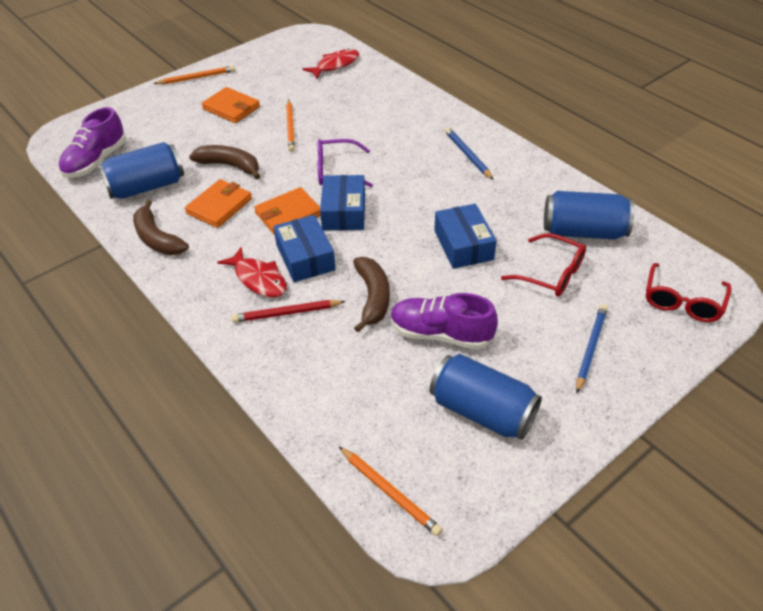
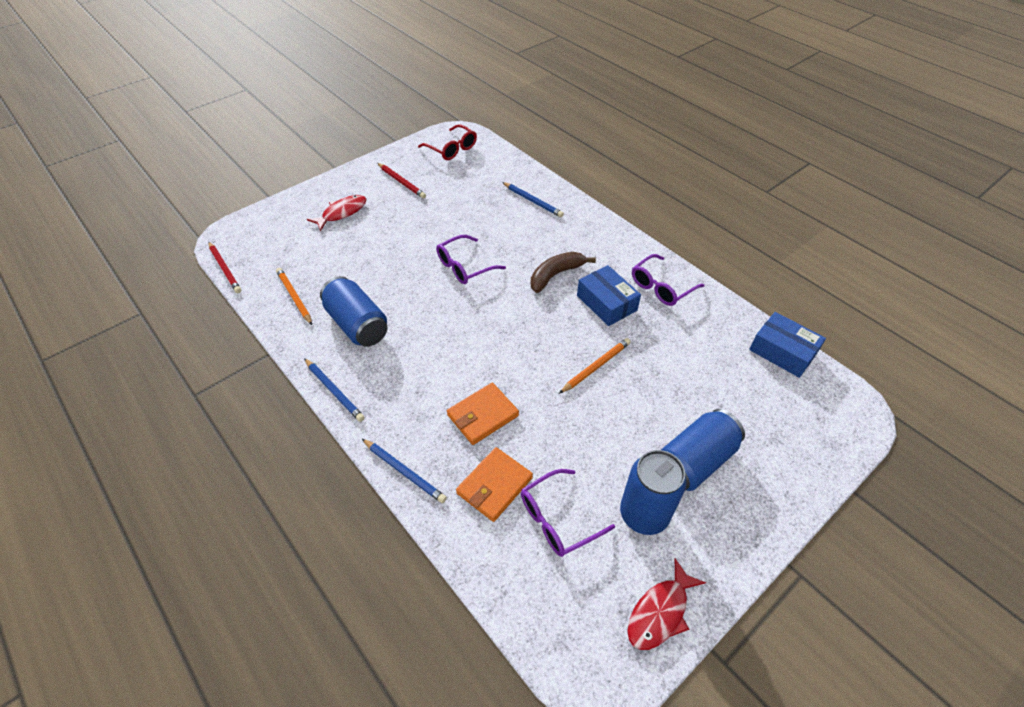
blue box: [273,215,336,282] [320,175,365,230] [434,204,497,269] = 3 -> [577,265,641,326] [749,312,826,378] = 2
blue pencil: [445,127,494,180] [576,304,608,393] = 2 -> [304,358,365,422] [362,439,447,503] [502,182,564,217] = 3
brown banana: [133,200,189,255] [189,145,260,180] [353,257,390,333] = 3 -> [531,252,596,293] = 1
orange pencil: [153,66,235,84] [286,100,295,152] [338,446,443,536] = 3 -> [276,268,312,325] [559,338,631,394] = 2
orange wallet: [185,179,252,228] [201,87,260,123] [254,187,321,235] = 3 -> [447,383,519,445] [456,447,533,522] = 2
purple glasses: [318,139,373,187] = 1 -> [436,235,506,284] [521,469,615,557] [632,254,705,306] = 3
purple shoe: [59,107,126,178] [391,293,498,349] = 2 -> none = 0
red glasses: [501,233,586,297] [646,263,732,322] = 2 -> [418,124,477,160] = 1
red pencil: [231,300,346,322] = 1 -> [208,242,241,293] [377,163,426,198] = 2

